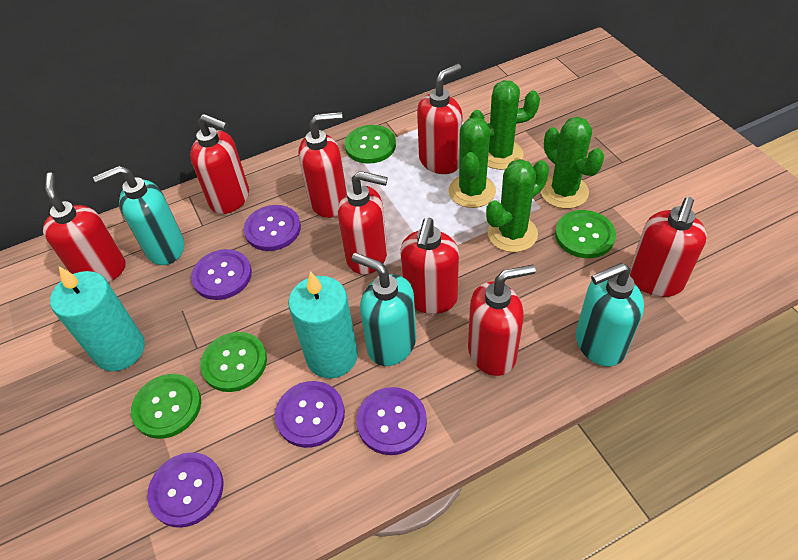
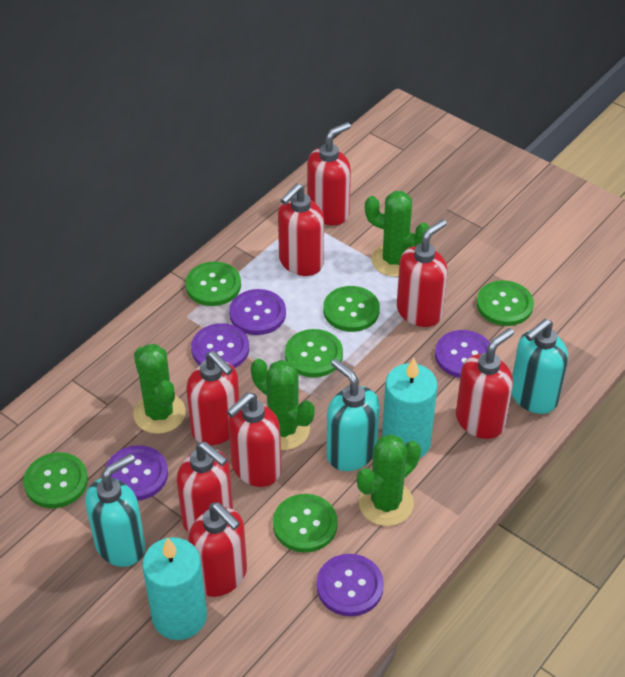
green button: [131,374,201,439] [200,332,267,392] [345,125,396,164] [555,210,616,258] = 4 -> [23,452,88,508] [185,262,241,306] [273,494,338,552] [285,329,343,378] [323,286,380,332] [477,280,534,326] = 6

